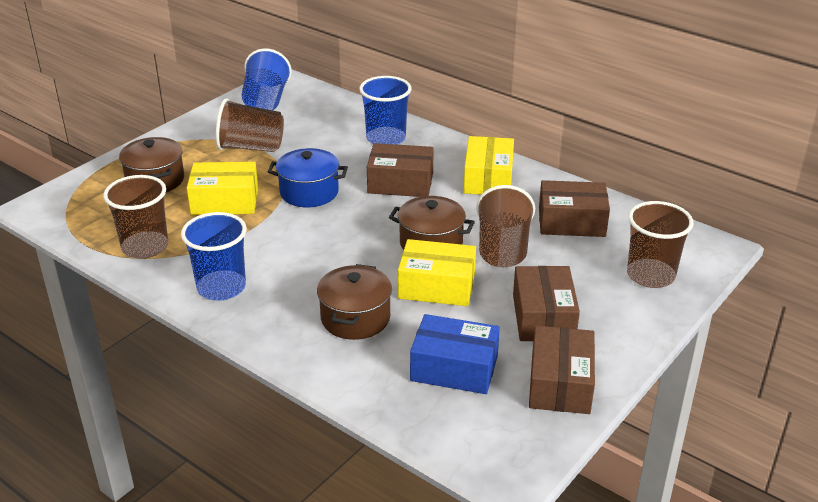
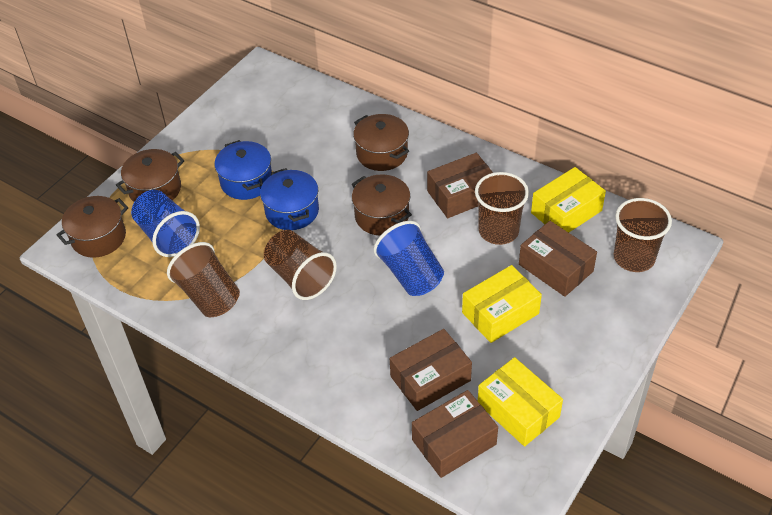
blue box: [410,314,500,394] = 1 -> none = 0
blue cup: [181,212,247,300] [242,48,292,110] [359,76,411,145] = 3 -> [131,190,200,257] [374,221,444,296] = 2
blue pot: [268,148,348,207] = 1 -> [215,140,272,200] [260,168,319,230] = 2
brown pot: [119,137,184,192] [317,264,392,340] [389,196,475,250] = 3 -> [56,196,128,258] [116,149,184,202] [352,174,412,236] [353,114,409,171] = 4

